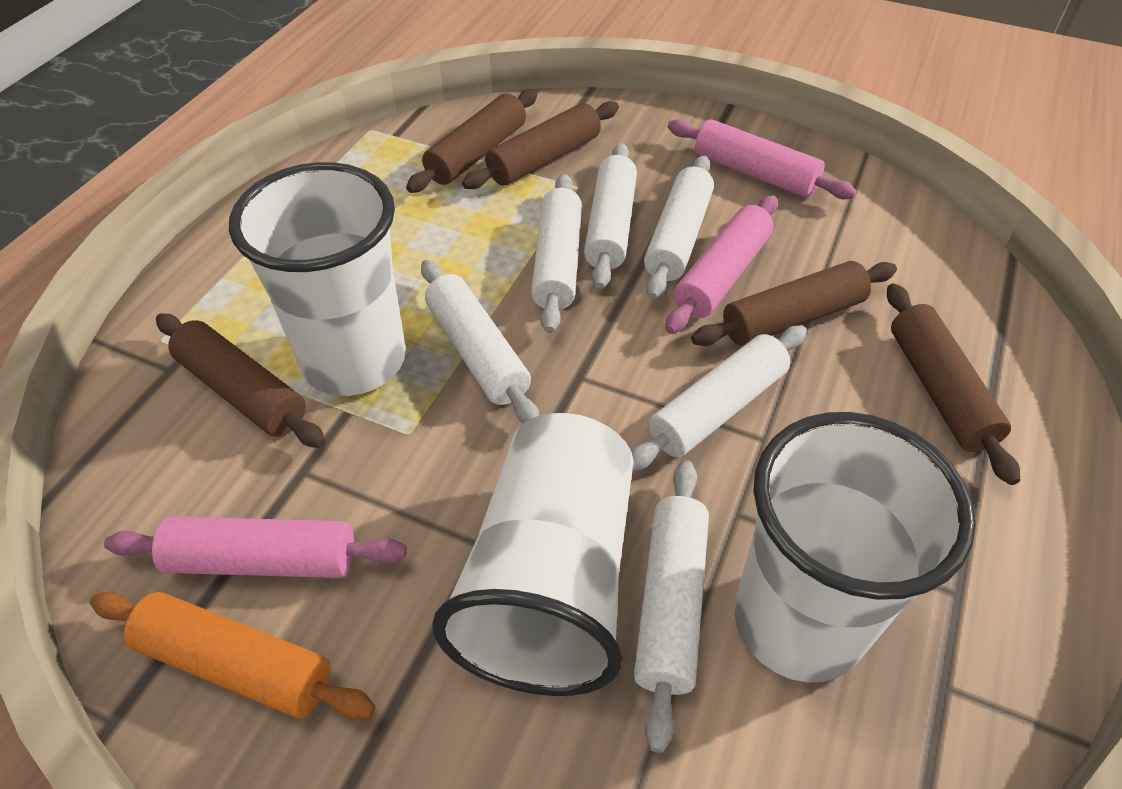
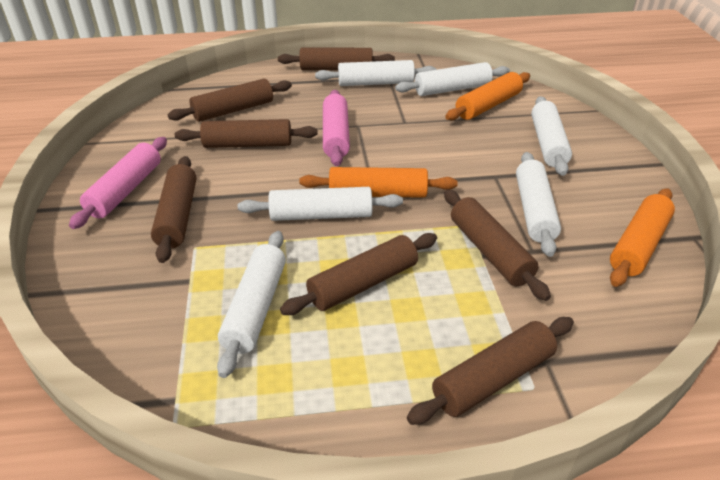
brown rolling pin: [156,314,326,448] [406,89,538,193] [462,101,619,189] [691,261,897,346] [887,283,1020,485] = 5 -> [151,156,196,263] [167,79,292,122] [175,119,318,148] [278,48,395,70] [280,233,437,315] [407,317,574,425] [444,189,551,301] = 7
orange rolling pin: [90,592,376,720] = 1 -> [299,167,458,198] [445,72,530,120] [610,188,675,287] = 3
pink rolling pin: [104,516,407,578] [666,195,778,334] [668,119,857,199] = 3 -> [69,137,167,229] [323,90,350,166] = 2
white cup: [229,162,406,396] [432,413,634,696] [734,412,976,682] = 3 -> none = 0

